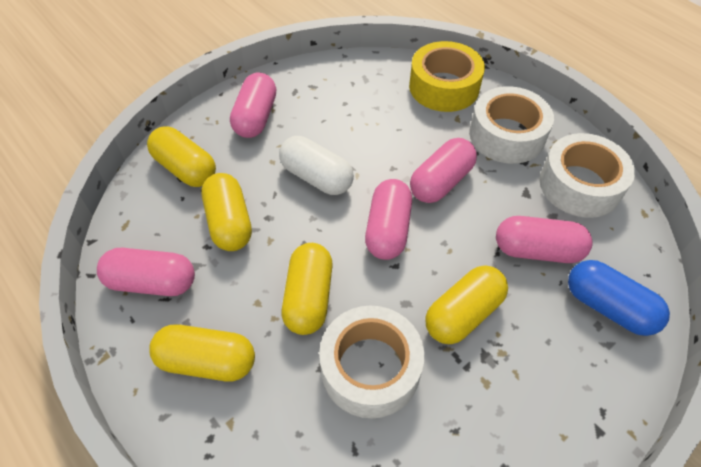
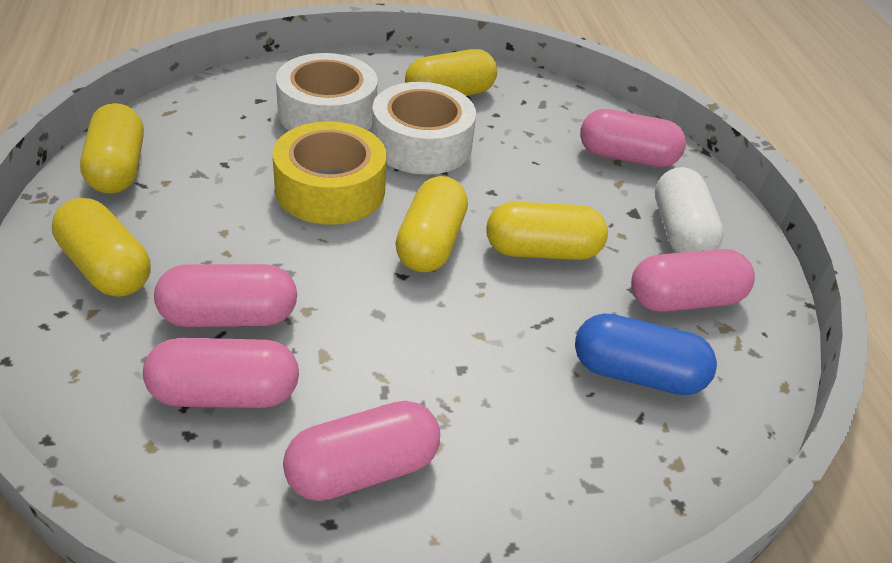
white tape: [319,306,424,418] [469,86,554,164] [539,133,635,218] = 3 -> [276,53,378,131] [372,82,476,175] = 2

